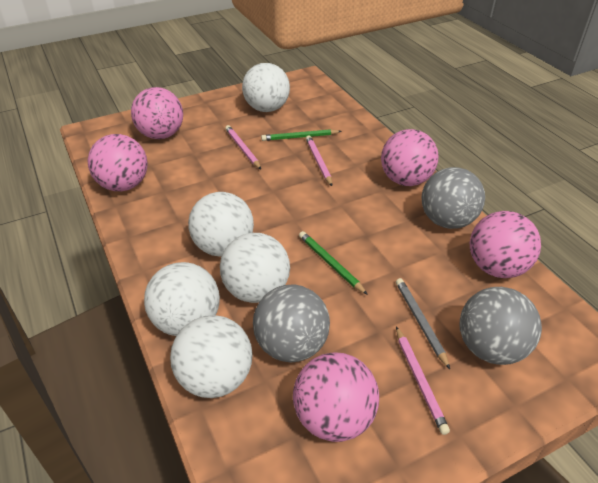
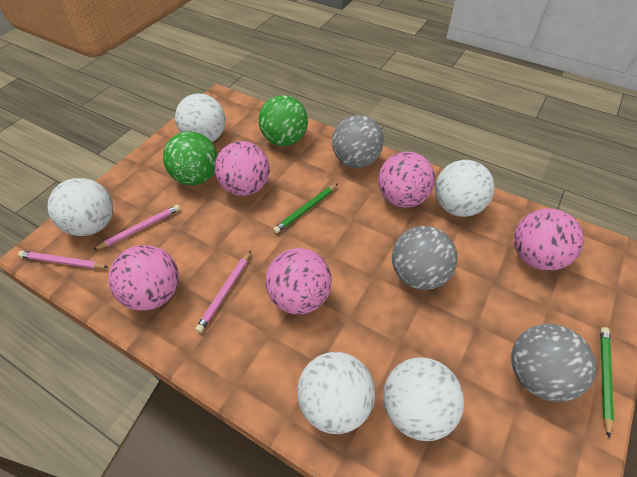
green ball: none = 0 -> [163,131,218,185] [258,95,308,146] = 2
grey pencil: [396,278,450,369] = 1 -> none = 0

